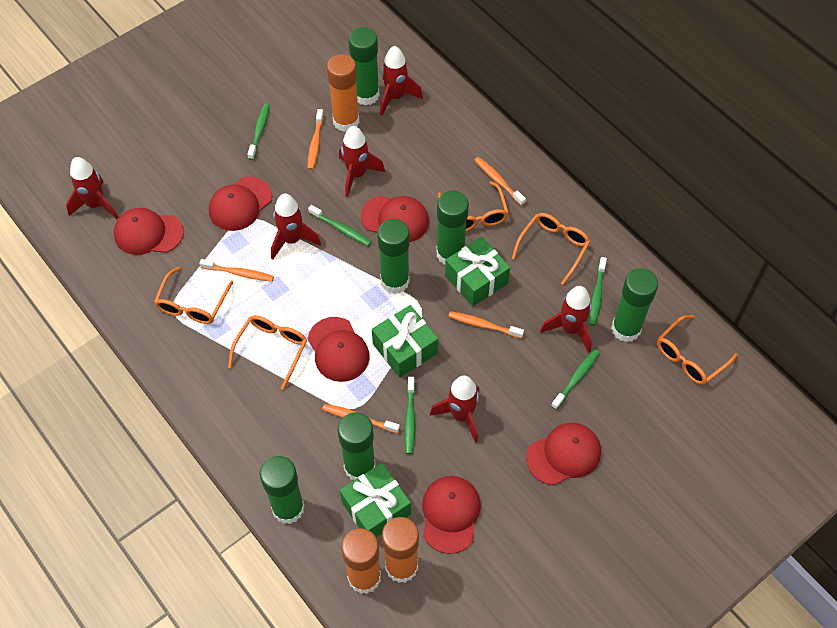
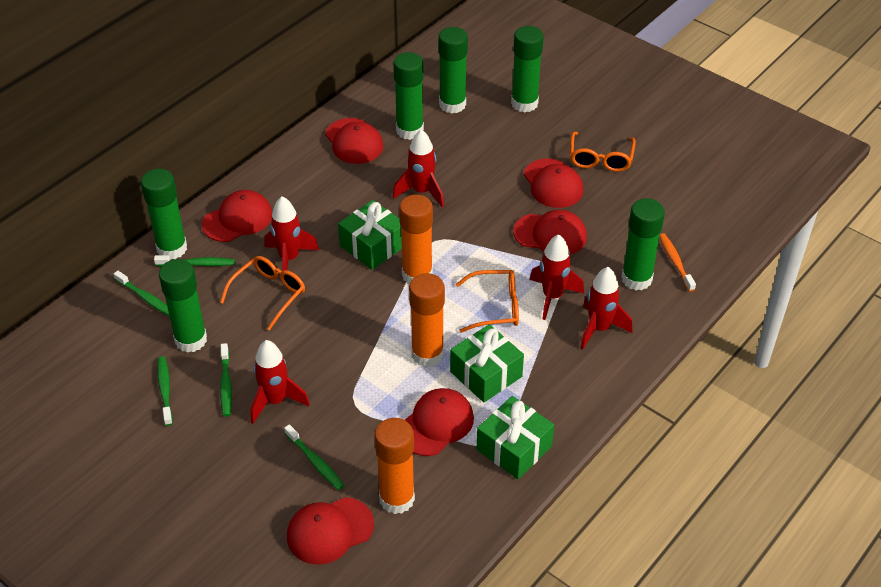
orange glasses: [154,267,234,324] [228,315,307,390] [438,181,509,231] [512,213,590,285] [657,315,738,385] = 5 -> [220,256,305,331] [456,270,519,333] [570,132,636,172] = 3
orange toothbrush: [199,259,274,282] [307,109,324,170] [322,404,400,433] [448,311,524,338] [474,157,526,206] = 5 -> [659,233,696,292] = 1
red rocket: [66,157,119,219] [271,193,321,260] [339,126,385,197] [380,46,423,116] [430,375,479,443] [540,286,592,352] = 6 -> [250,340,310,424] [264,196,319,271] [393,130,444,207] [530,234,584,320] [580,267,632,350] = 5

